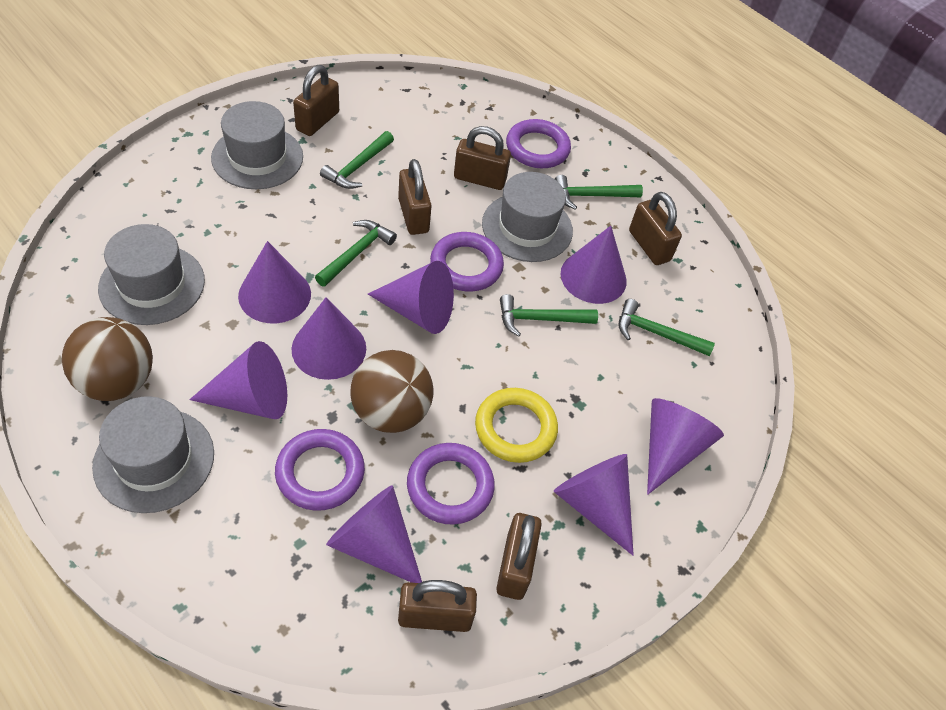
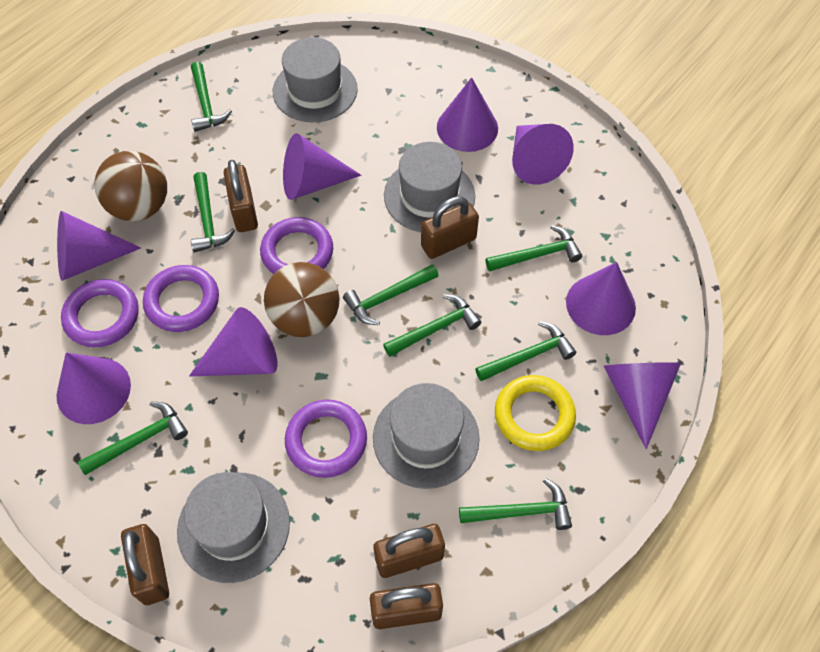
brown padlock: [293,65,339,136] [398,159,432,235] [398,580,477,632] [454,126,511,190] [496,513,542,600] [629,192,682,265] = 6 -> [121,524,169,605] [224,160,258,232] [370,583,443,629] [374,524,445,578] [421,196,479,259] = 5
green hammer: [315,220,397,287] [320,131,394,189] [500,294,598,337] [555,175,643,210] [618,299,715,356] = 5 -> [78,402,188,475] [191,62,232,132] [191,172,235,253] [343,264,439,325] [383,294,481,357] [459,478,572,530] [475,321,576,381] [486,225,582,272] = 8

